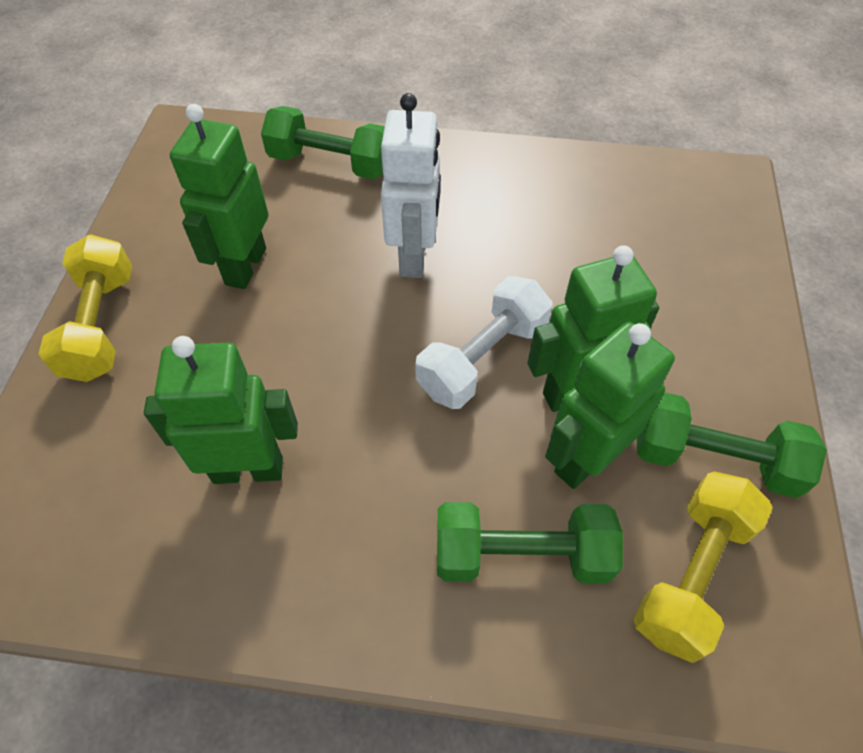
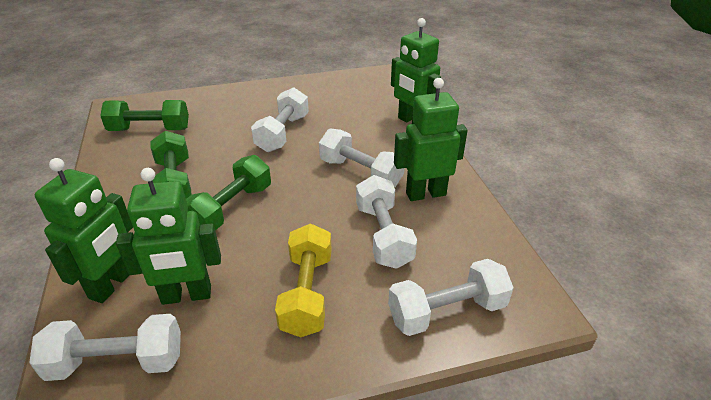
white dumbbell: [415,276,552,409] = 1 -> [29,314,181,381] [251,87,309,152] [319,128,404,187] [356,175,417,269] [388,259,514,336] = 5
white robot: [381,93,441,278] = 1 -> none = 0
yellow dumbbell: [39,234,132,382] [633,471,773,663] = 2 -> [275,223,332,337] = 1

